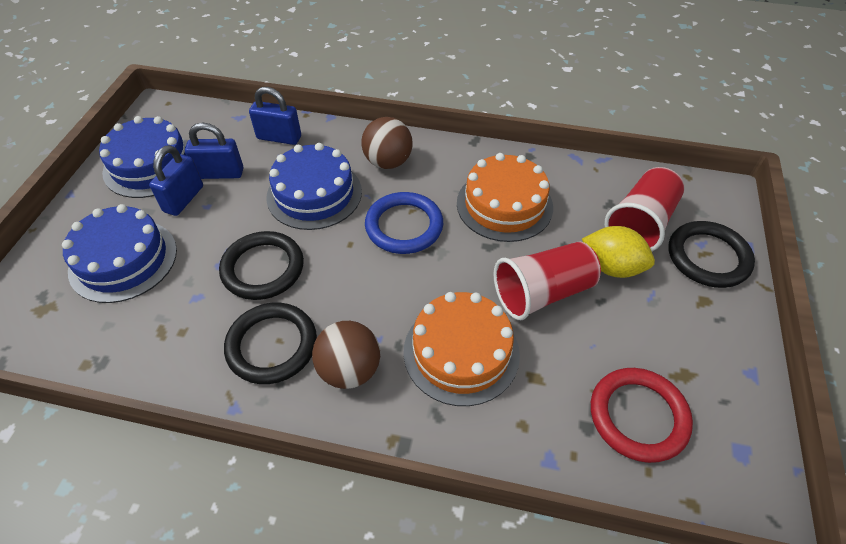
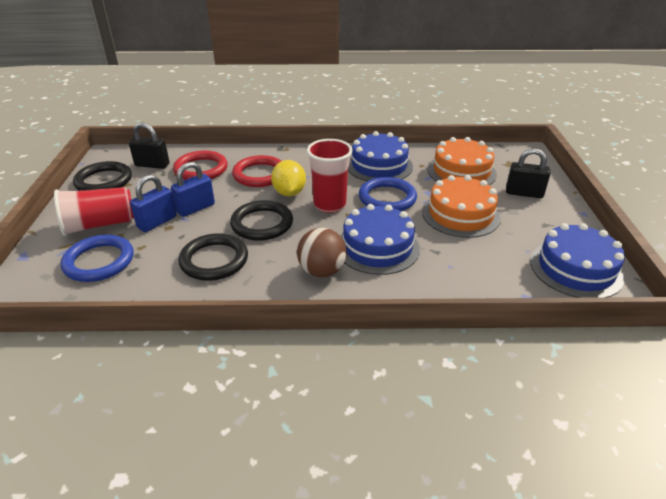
black padlock: none = 0 -> [129,122,170,169] [506,148,551,198] = 2
blue padlock: [149,145,203,216] [185,123,243,179] [249,87,301,145] = 3 -> [130,175,176,232] [171,162,215,217] = 2
blue ring: [365,192,443,254] = 1 -> [61,234,134,282] [359,177,417,211] = 2
brown ball: [312,321,380,389] [361,117,413,169] = 2 -> [297,228,347,277] = 1
red ring: [591,368,693,463] = 1 -> [173,151,228,180] [232,155,281,187] = 2

